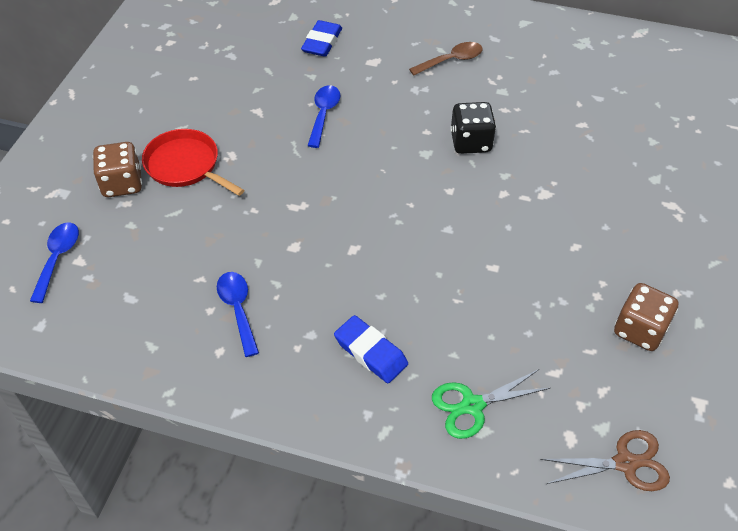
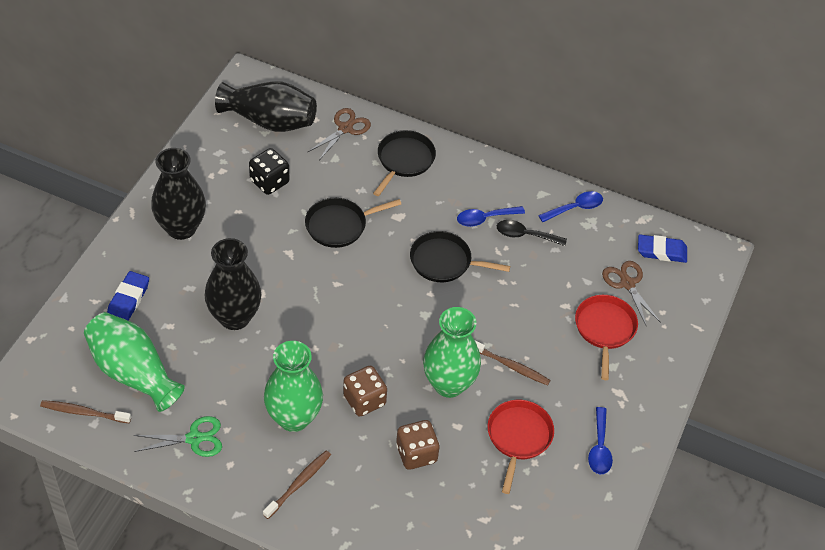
black pan: none = 0 -> [305,198,401,248] [373,130,436,196] [410,231,510,282] = 3
black spoon: none = 0 -> [497,220,567,246] = 1
black vase: none = 0 -> [151,148,206,240] [205,238,261,330] [215,81,317,132] = 3
brown scissors: [540,430,670,491] = 1 -> [307,108,371,159] [602,261,661,327] = 2
brown spoon: [409,42,483,75] = 1 -> none = 0
brown toothbrush: none = 0 -> [40,400,131,424] [263,450,331,519] [475,340,551,385] = 3
green vase: none = 0 -> [84,312,185,412] [264,341,323,432] [423,307,481,398] = 3
red pan: [142,129,244,196] = 1 -> [487,400,554,494] [575,295,638,380] = 2

